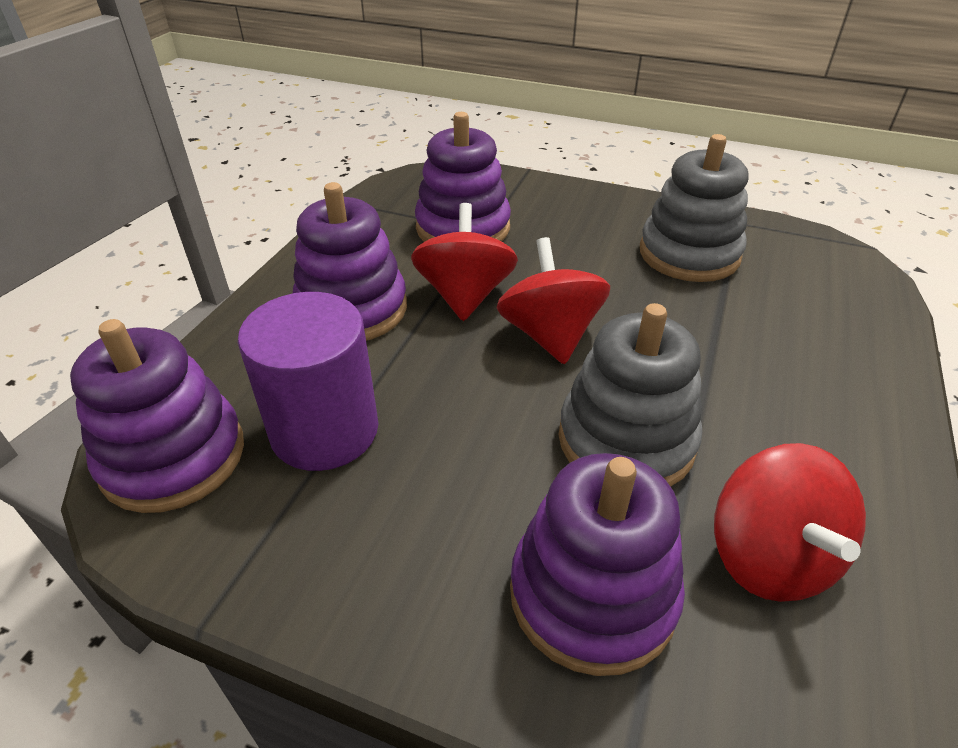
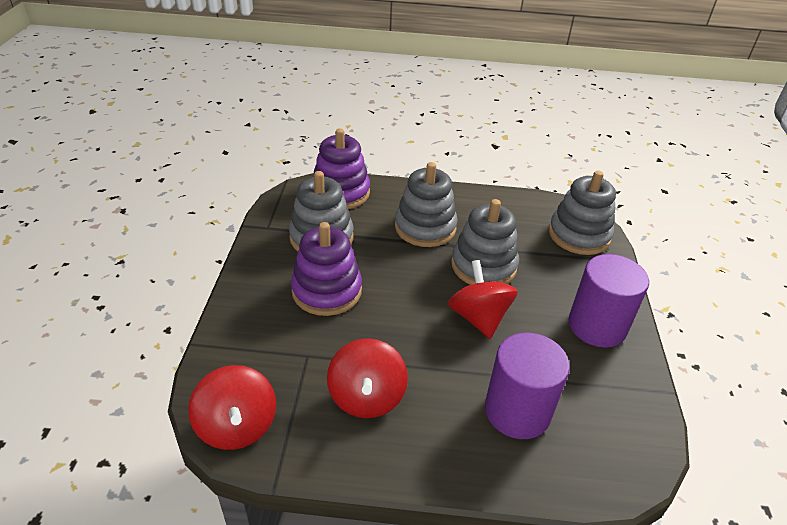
grey stacking toy: [559,303,702,487] [640,134,748,282] = 2 -> [289,171,354,251] [395,162,458,247] [451,199,519,285] [549,170,616,255] = 4
purple cylinder: [238,292,378,471] = 1 -> [485,333,570,439] [568,254,649,348] = 2
purple stacking toy: [70,319,244,513] [293,182,407,341] [415,112,511,242] [510,453,685,676] = 4 -> [291,222,362,316] [313,128,370,209] = 2

